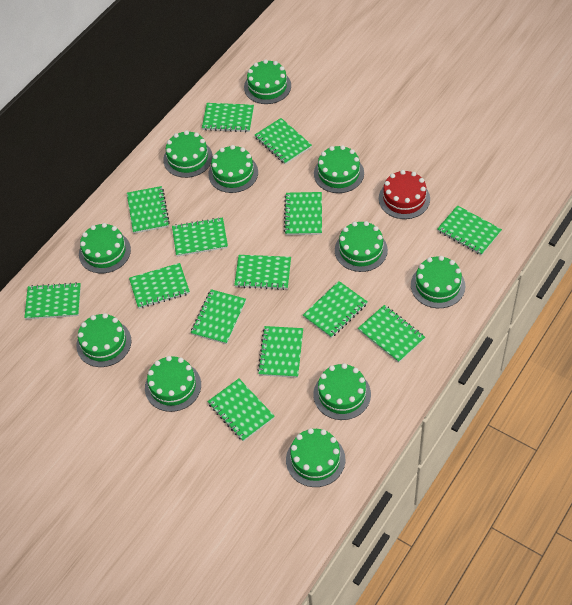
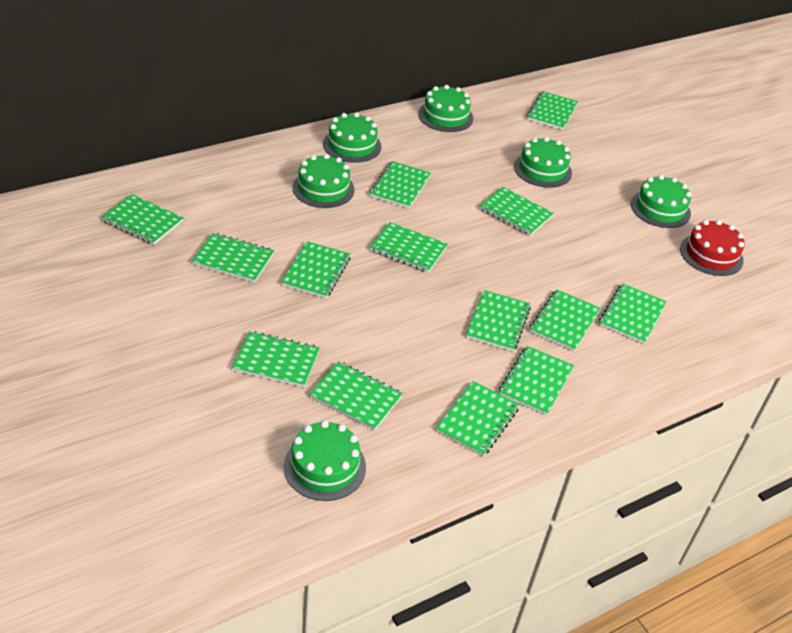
green cake: [76,313,132,367] [79,223,131,273] [145,356,201,412] [163,130,213,178] [208,145,258,193] [244,59,291,104] [286,428,345,487] [313,363,371,420] [314,145,364,193] [335,221,388,272] [411,256,465,308] = 11 -> [284,420,366,501] [293,154,354,208] [323,112,381,163] [418,85,473,132] [514,137,572,187] [631,175,691,228] = 6

